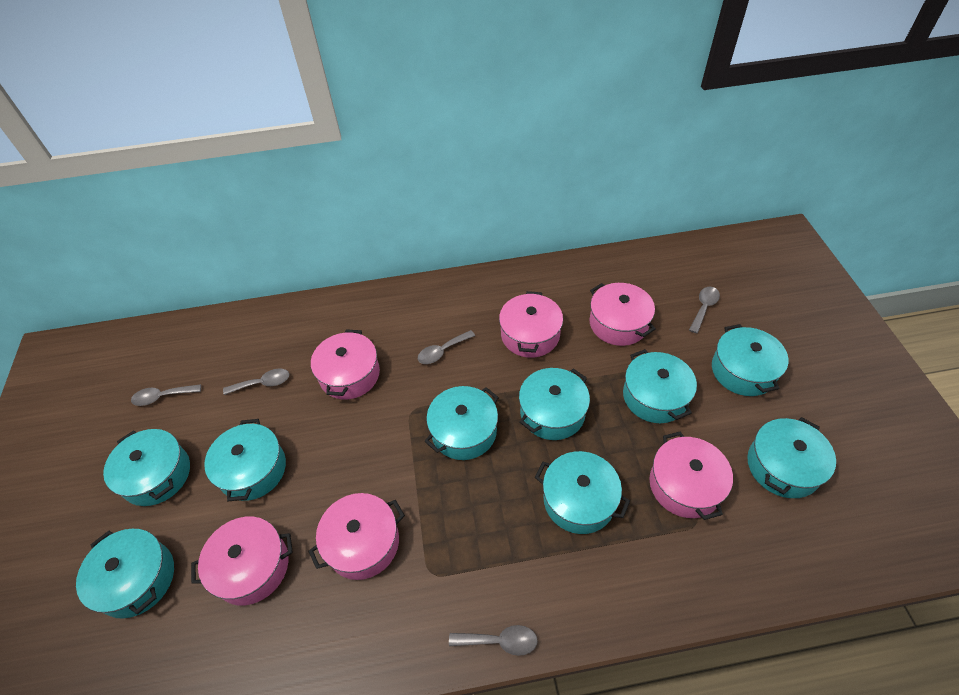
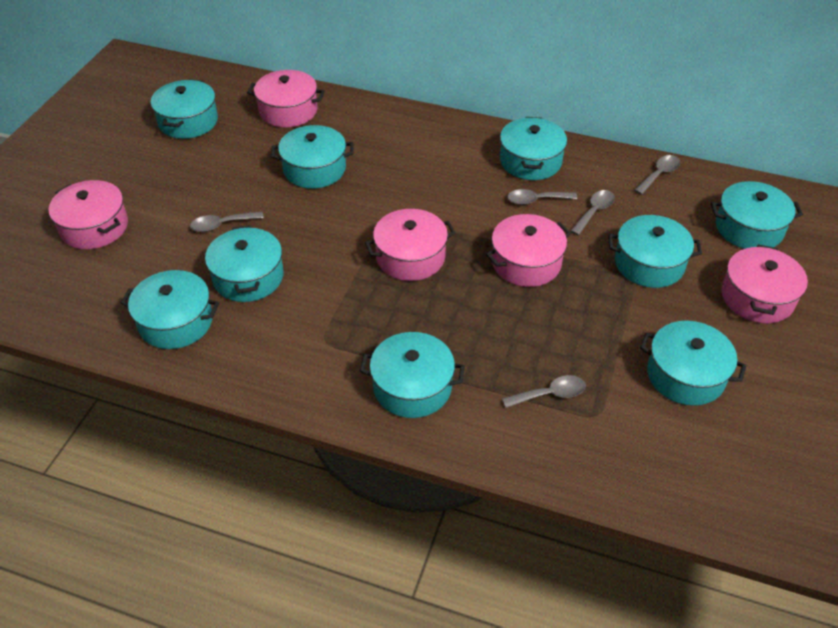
pink pot: [191,516,293,606] [308,493,405,580] [311,329,380,399] [499,291,563,358] [590,283,656,346] [649,432,733,520] = 6 -> [48,180,128,249] [247,70,325,128] [365,209,456,281] [486,214,571,287] [721,245,808,323] = 5

